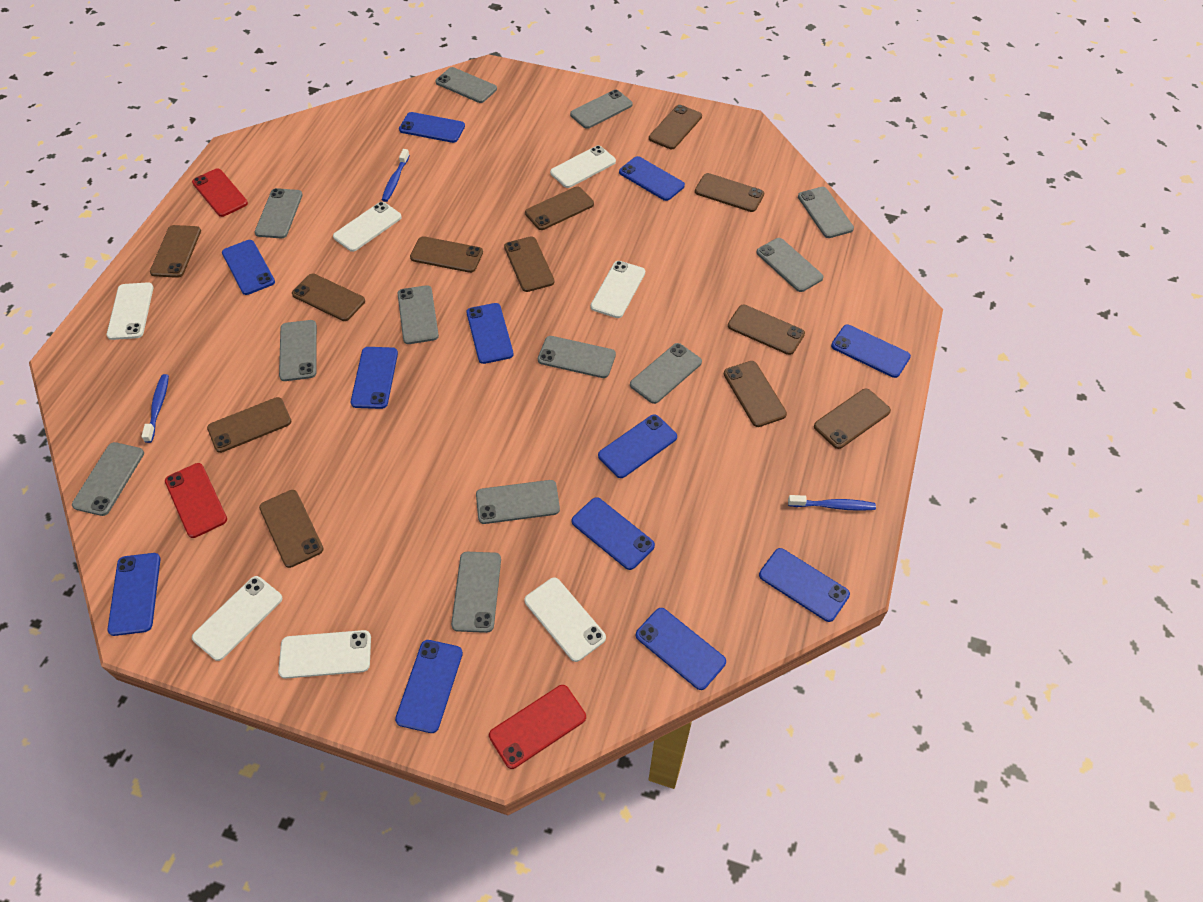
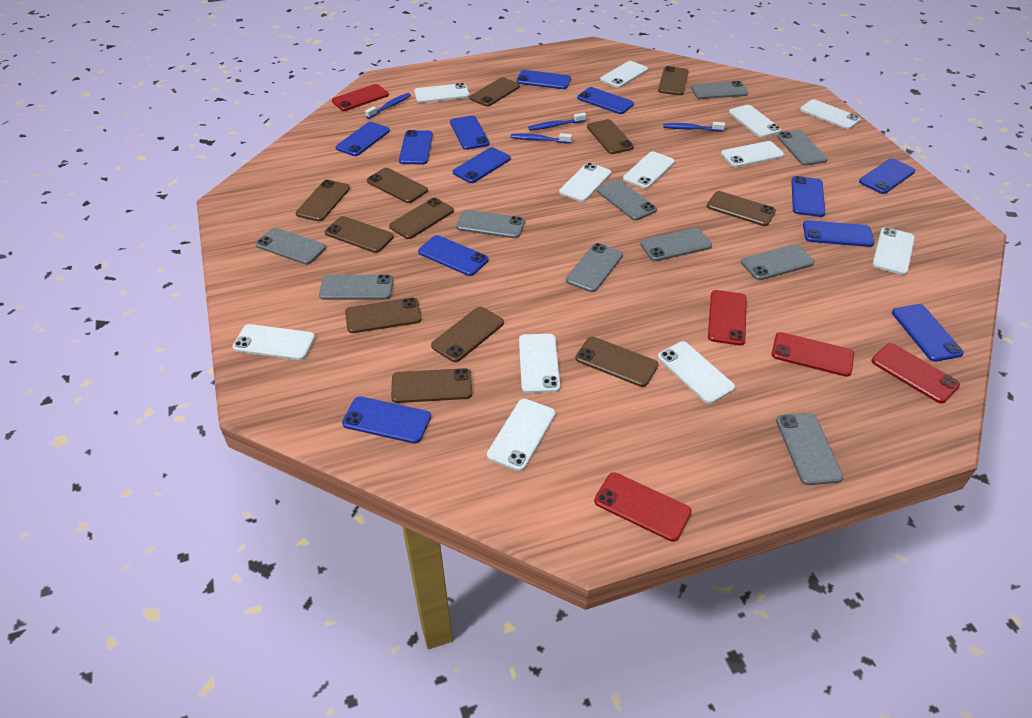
blue toothbrush: [141,374,169,443] [382,149,410,202] [788,495,876,511] = 3 -> [365,93,411,119] [511,133,572,144] [528,113,586,131] [663,122,725,132] = 4
grey phone: [72,442,144,516] [255,188,303,238] [279,320,317,381] [397,285,439,344] [436,67,497,103] [451,552,501,633] [476,480,560,524] [538,336,616,378] [570,90,633,129] [630,343,702,404] [756,238,824,292] [798,187,854,238] = 12 -> [256,228,326,265] [319,274,393,300] [456,210,525,238] [566,243,623,292] [597,180,657,220] [640,228,712,261] [691,81,748,99] [741,244,815,280] [776,413,843,485] [777,130,828,166] = 10
red phone: [165,463,227,538] [192,169,248,217] [489,685,586,769] = 3 -> [332,84,389,111] [594,472,692,542] [708,290,747,345] [772,332,854,377] [871,343,960,403] = 5
white phone: [107,282,154,340] [192,576,282,661] [278,630,371,679] [333,202,402,252] [525,577,606,662] [550,145,616,188] [591,261,645,318] = 7 -> [232,324,315,360] [414,83,470,103] [487,399,555,471] [519,334,560,393] [559,163,611,202] [600,61,648,88] [623,152,675,189] [658,341,735,404] [721,141,784,167] [729,105,781,138] [800,99,861,129] [872,227,915,275] = 12

